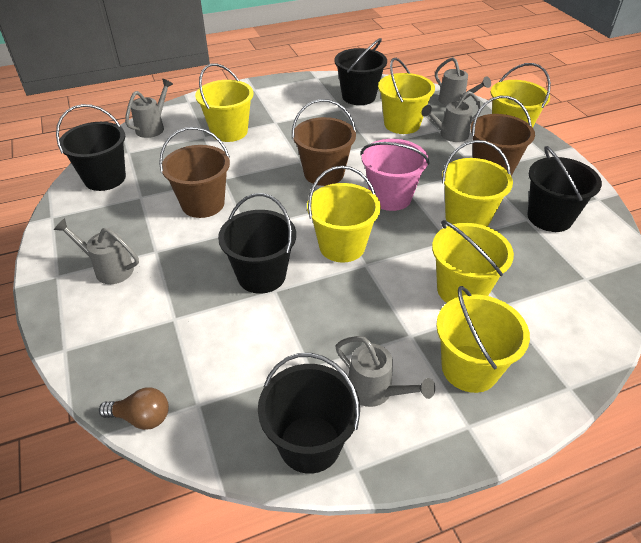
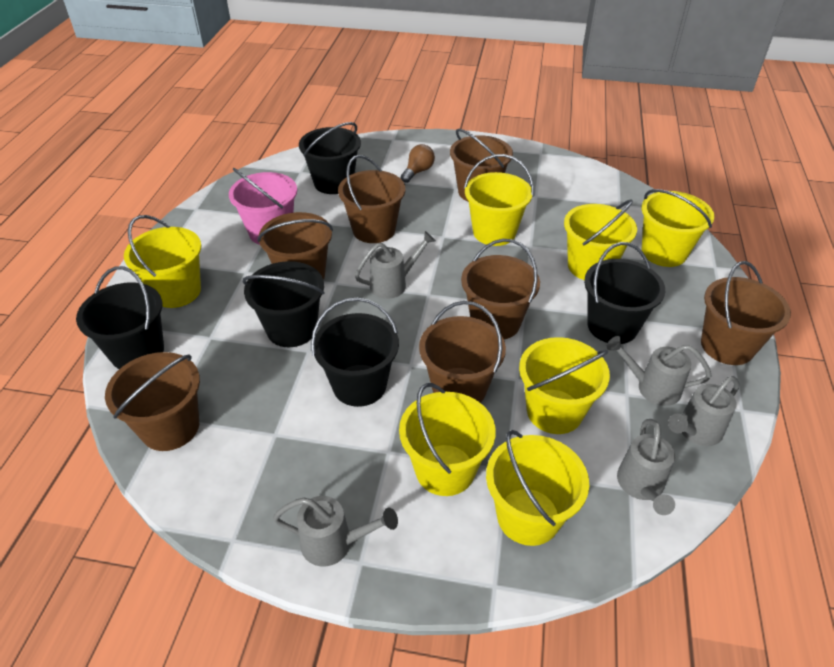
brown bucket: [159,127,230,218] [292,99,356,186] [470,96,535,176] = 3 -> [105,352,200,451] [257,212,333,280] [338,155,405,243] [419,301,506,403] [450,129,513,202] [461,239,540,339] [701,261,791,365] = 7

